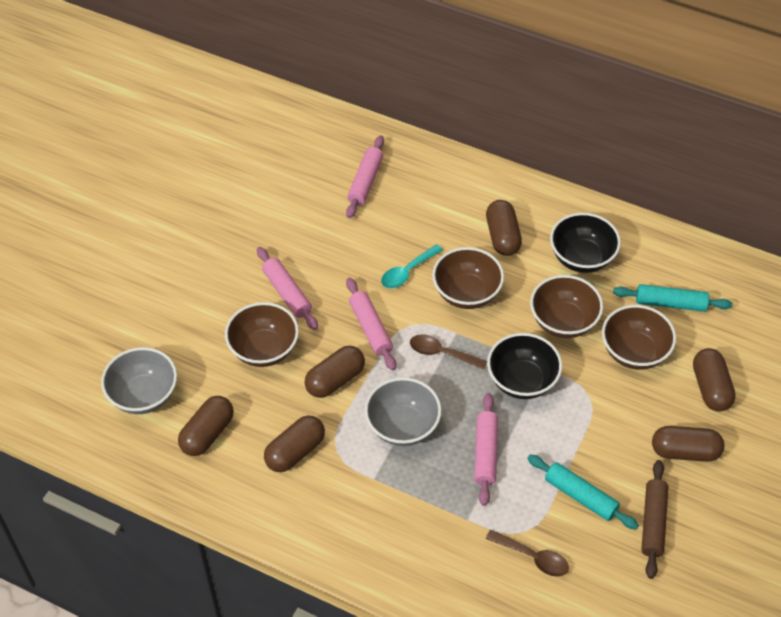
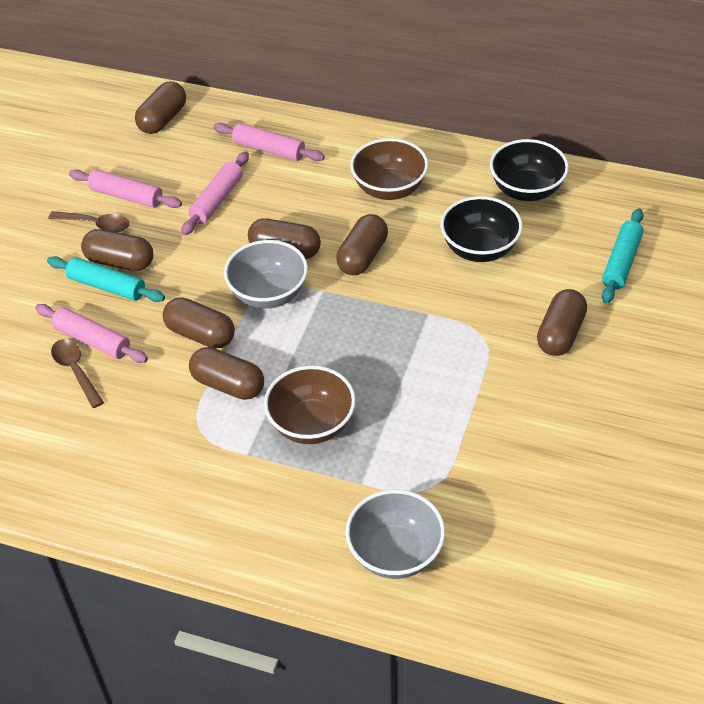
brown bowl: [225,302,299,367] [432,247,504,309] [530,275,603,338] [602,305,676,370] = 4 -> [264,366,356,444] [350,138,429,200] = 2
brown capsule: [178,396,234,456] [264,416,325,472] [305,346,365,398] [486,200,522,256] [652,426,724,462] [693,348,736,411] = 6 -> [81,229,153,271] [135,81,186,134] [163,297,235,349] [189,347,264,400] [248,218,321,259] [336,214,388,275] [537,289,587,356] = 7
brown rolling pin: [641,460,668,579] = 1 -> none = 0
turquoise spoon: [381,244,443,288] = 1 -> none = 0

